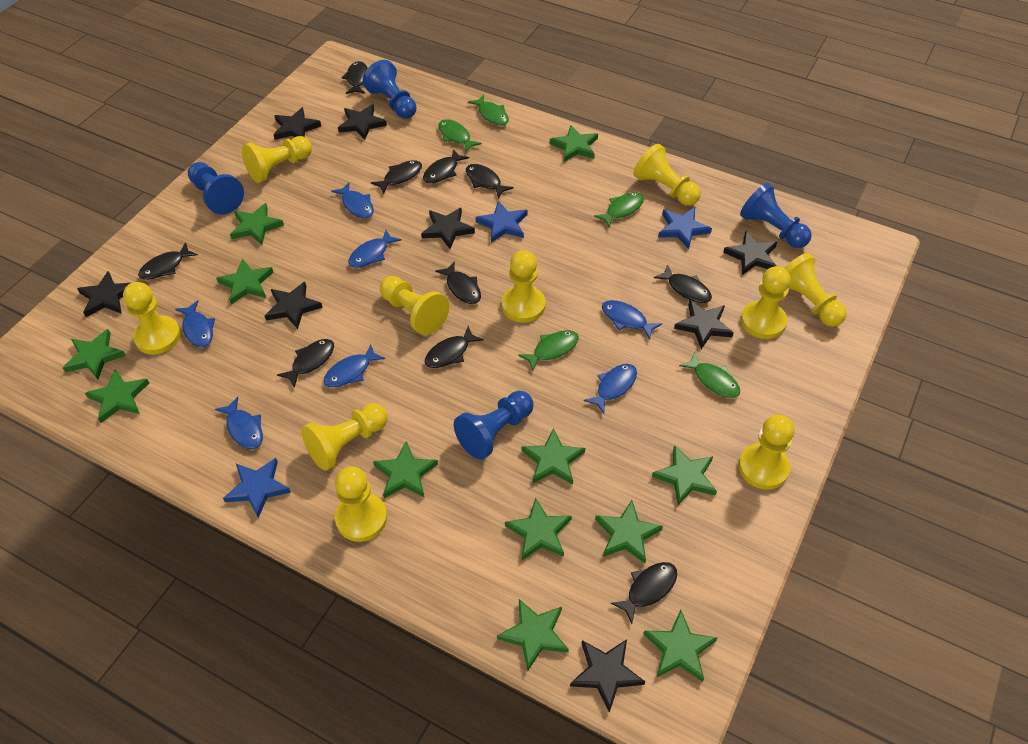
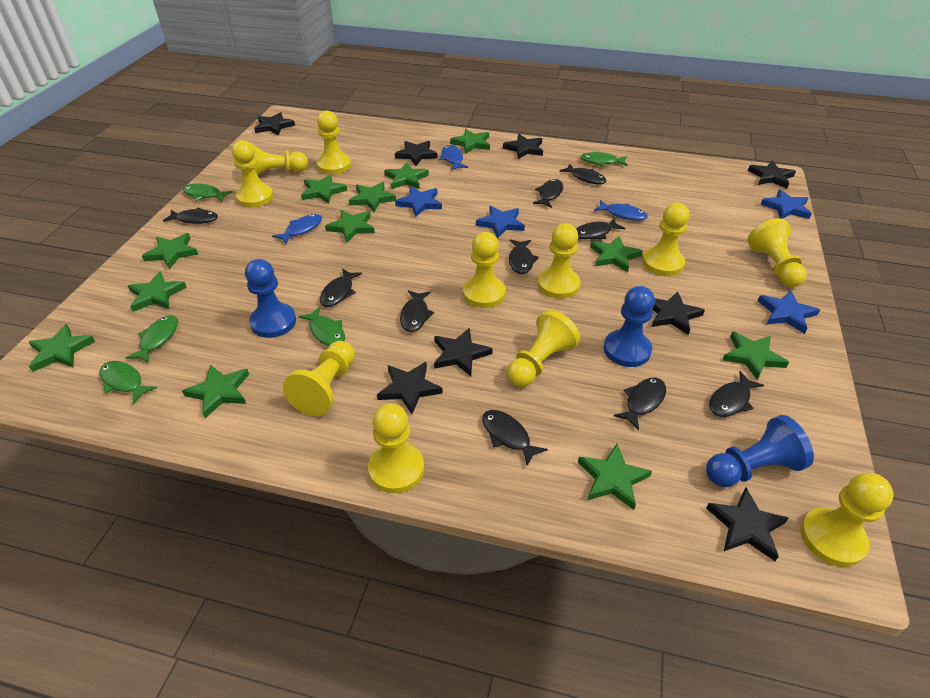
blue fish: [175,300,215,348] [215,397,263,449] [323,344,385,387] [331,182,374,218] [348,230,401,268] [584,364,637,414] [602,300,662,340] = 7 -> [272,214,322,244] [439,145,468,170] [594,200,648,221] = 3
blue pawn: [188,162,244,215] [362,60,416,119] [454,391,534,460] [740,183,812,248] = 4 -> [245,259,296,338] [604,286,655,367] [706,415,814,487] = 3
blue star: [223,458,291,518] [475,201,528,243] [658,207,712,249] = 3 -> [395,187,442,217] [476,206,525,239] [758,290,820,334] [760,189,812,219] = 4
yellow pawn: [123,282,181,354] [242,136,312,183] [301,403,388,471] [335,466,387,542] [380,276,449,335] [502,250,546,323] [634,144,701,206] [739,415,795,490] [741,266,791,339] [784,253,847,327] = 10 -> [232,140,274,207] [250,143,308,175] [283,341,355,416] [317,111,351,174] [368,403,424,493] [463,232,506,308] [507,310,580,387] [538,223,580,299] [642,203,689,276] [747,218,807,287] [800,473,894,567] = 11

